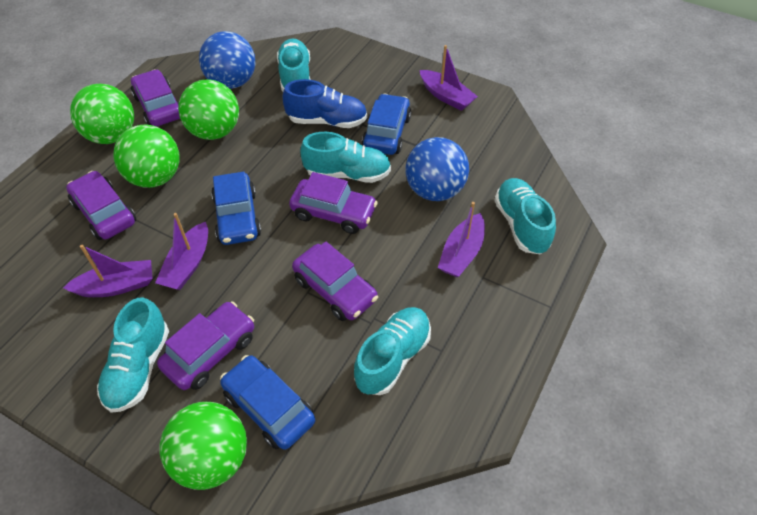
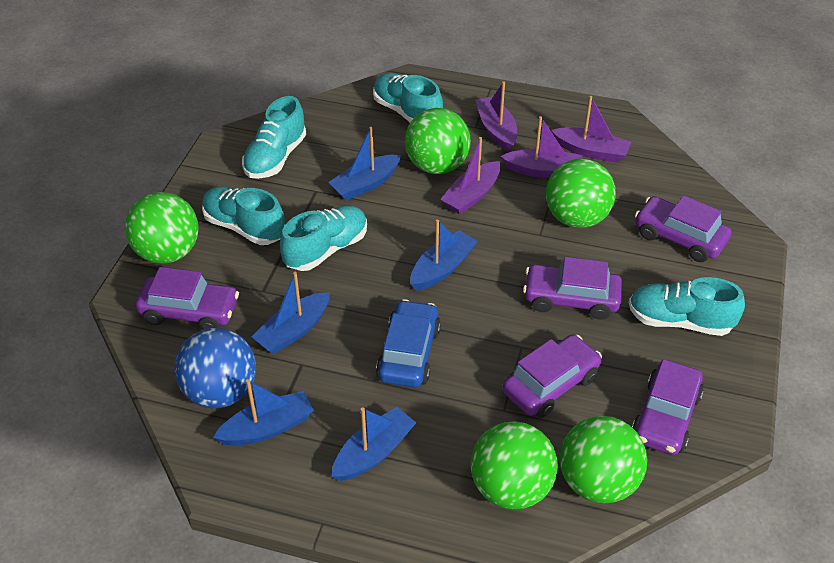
blue ball: [199,31,255,89] [406,137,469,201] = 2 -> [174,328,256,408] = 1
blue boat: none = 0 -> [213,379,314,446] [251,272,330,354] [328,127,401,200] [331,407,416,481] [410,220,478,290] = 5
blue car: [211,172,261,245] [220,355,315,450] [362,94,411,155] = 3 -> [376,299,441,387] = 1
blue shoe: [283,79,367,128] = 1 -> none = 0
green ball: [70,84,134,144] [113,125,180,188] [159,402,247,490] [178,79,239,140] = 4 -> [125,192,199,264] [405,108,471,174] [471,421,558,509] [546,159,616,228] [560,416,647,503] = 5

